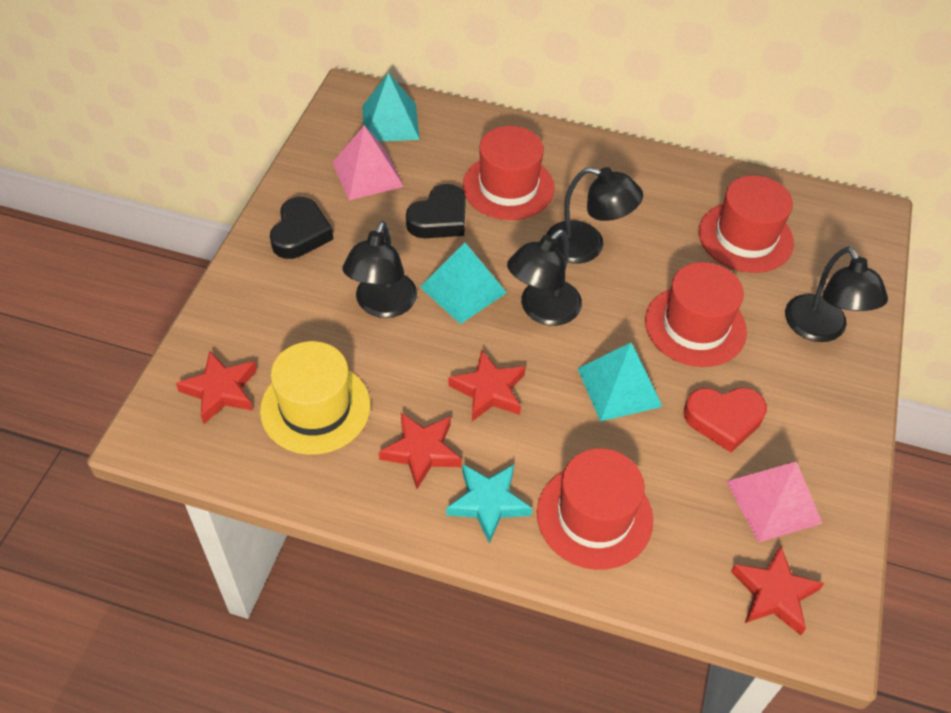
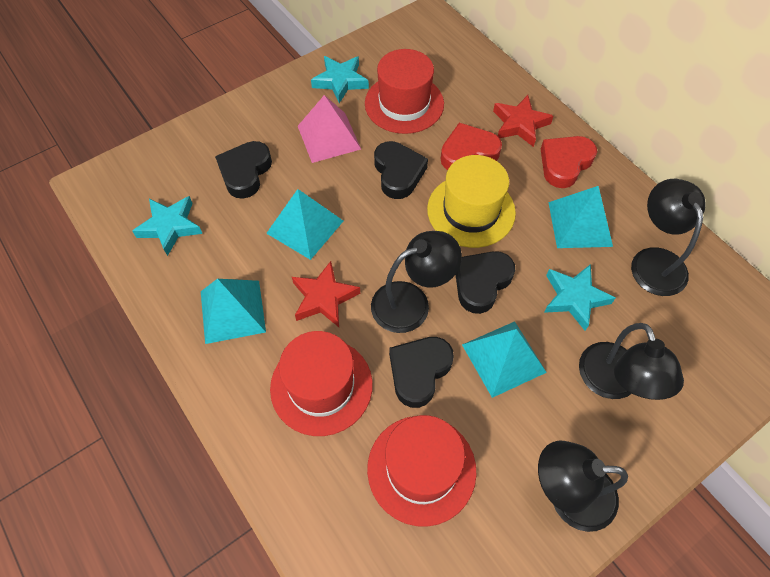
black heart: [270,197,333,259] [406,184,466,238] = 2 -> [215,141,272,199] [374,141,428,199] [389,337,454,408] [455,251,515,314] = 4
pink pyramid: [332,125,404,200] [726,461,823,543] = 2 -> [298,95,361,163] = 1
red hat: [463,126,555,220] [537,448,653,570] [645,262,747,367] [698,176,794,273] = 4 -> [270,331,373,436] [365,49,444,134] [367,415,477,527] = 3
red heart: [684,387,767,452] = 1 -> [441,123,502,170] [541,136,597,188] = 2
red star: [176,351,257,424] [379,413,462,489] [448,350,526,421] [731,545,824,635] = 4 -> [292,261,360,327] [493,95,553,147] = 2
turquoise pyramid: [362,73,420,142] [420,243,507,324] [577,343,663,422] = 3 -> [201,279,266,344] [266,189,343,260] [462,321,547,398] [548,186,613,248] = 4
turquoise star: [446,464,532,544] = 1 -> [132,196,203,256] [311,56,369,103] [544,264,615,331] = 3

